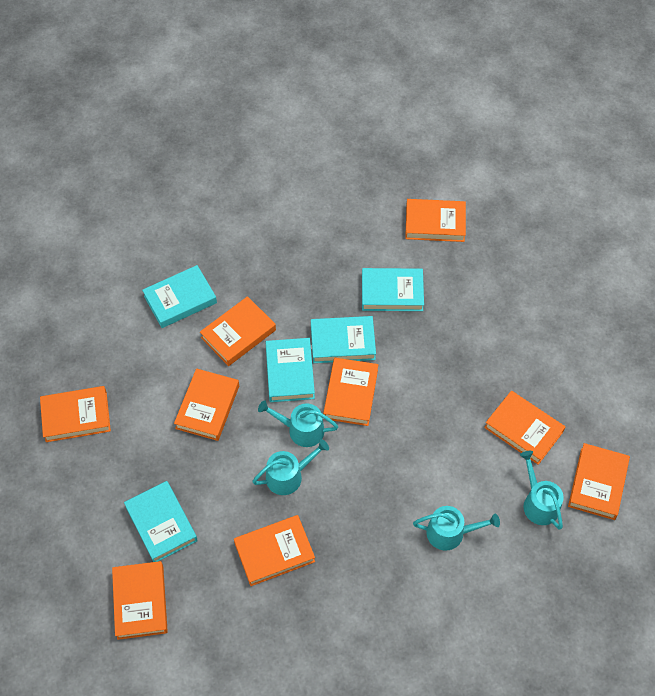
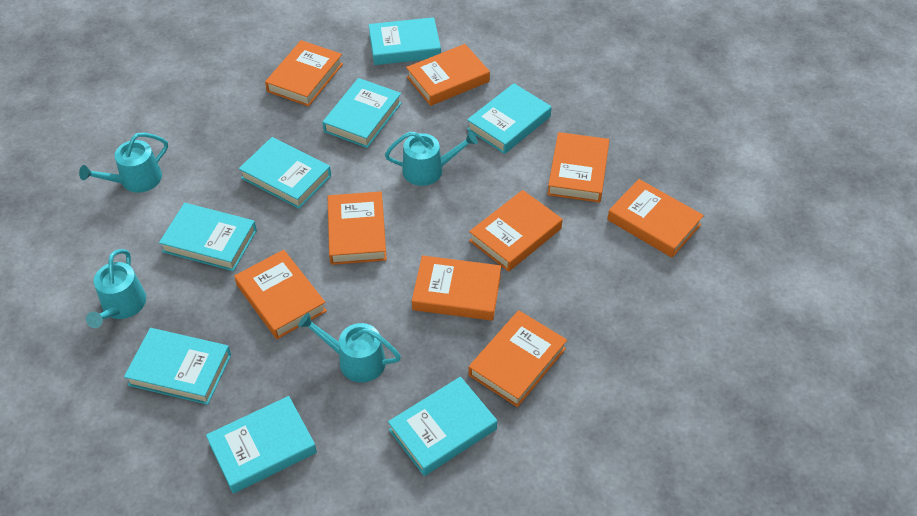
turquoise book: [124,481,198,562] [142,265,217,328] [265,338,315,402] [311,316,376,363] [362,268,424,311] = 5 -> [124,328,231,405] [159,203,257,271] [206,396,317,494] [239,137,331,209] [322,78,402,148] [369,17,441,65] [388,377,497,476] [467,83,552,154] = 8

